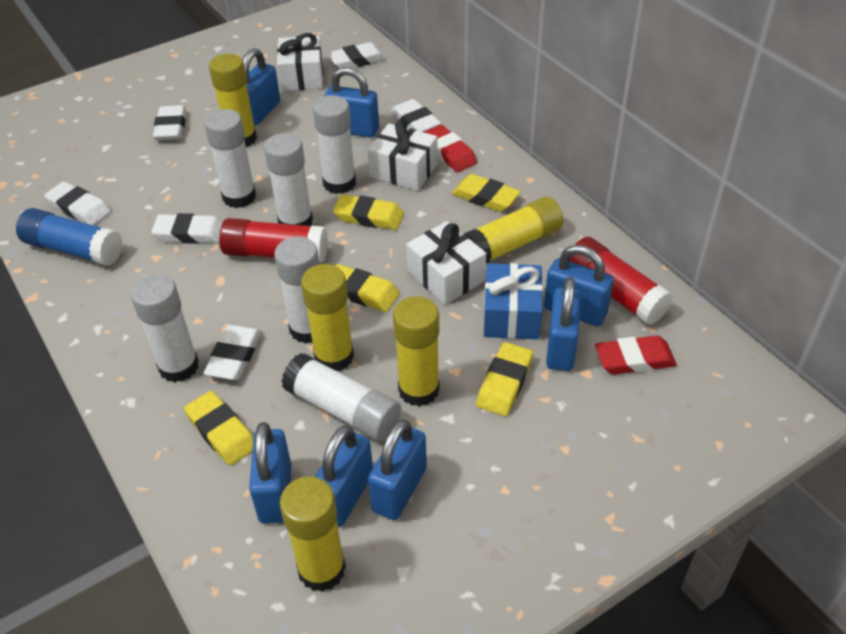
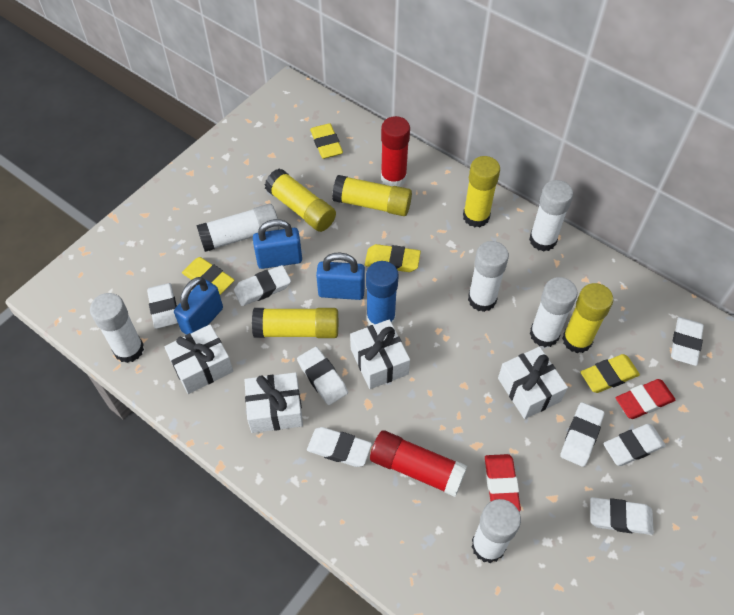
blue gift: [484,263,543,339] = 1 -> none = 0
blue padlock: [243,48,280,126] [249,422,291,524] [315,425,373,527] [324,67,379,138] [368,419,427,520] [544,245,614,326] [546,277,581,371] = 7 -> [174,277,223,335] [253,219,302,269] [316,253,365,300] = 3
white eraser: [44,181,111,225] [151,213,223,244] [153,105,187,140] [203,325,262,380] [327,42,386,68] [390,99,441,132] = 6 -> [147,283,178,329] [234,265,291,306] [297,347,348,405] [307,427,372,467] [560,402,604,467] [590,497,654,535] [603,424,666,466] [671,317,704,366] = 8
white gift: [277,33,323,91] [368,121,438,191] [406,221,486,305] = 3 -> [164,324,233,394] [244,372,303,433] [350,319,410,389] [498,347,568,419] = 4
yellow eraser: [184,391,253,465] [333,194,404,230] [335,264,400,312] [452,174,521,212] [476,342,533,416] = 5 -> [182,257,234,295] [310,123,343,159] [365,244,421,272] [581,354,640,393] = 4

